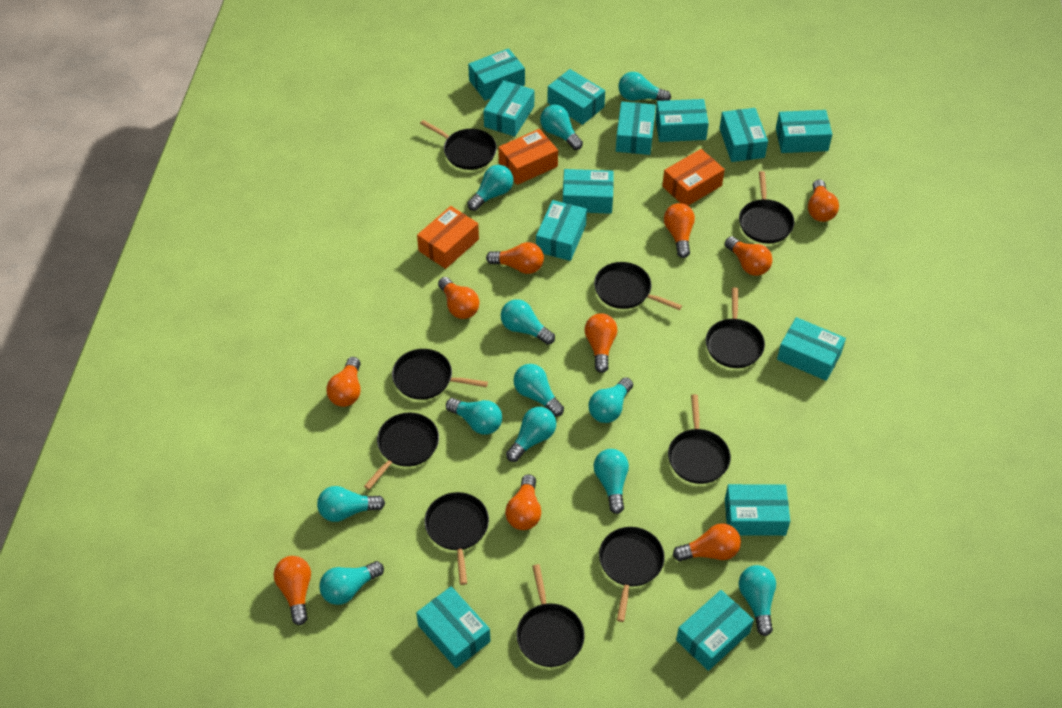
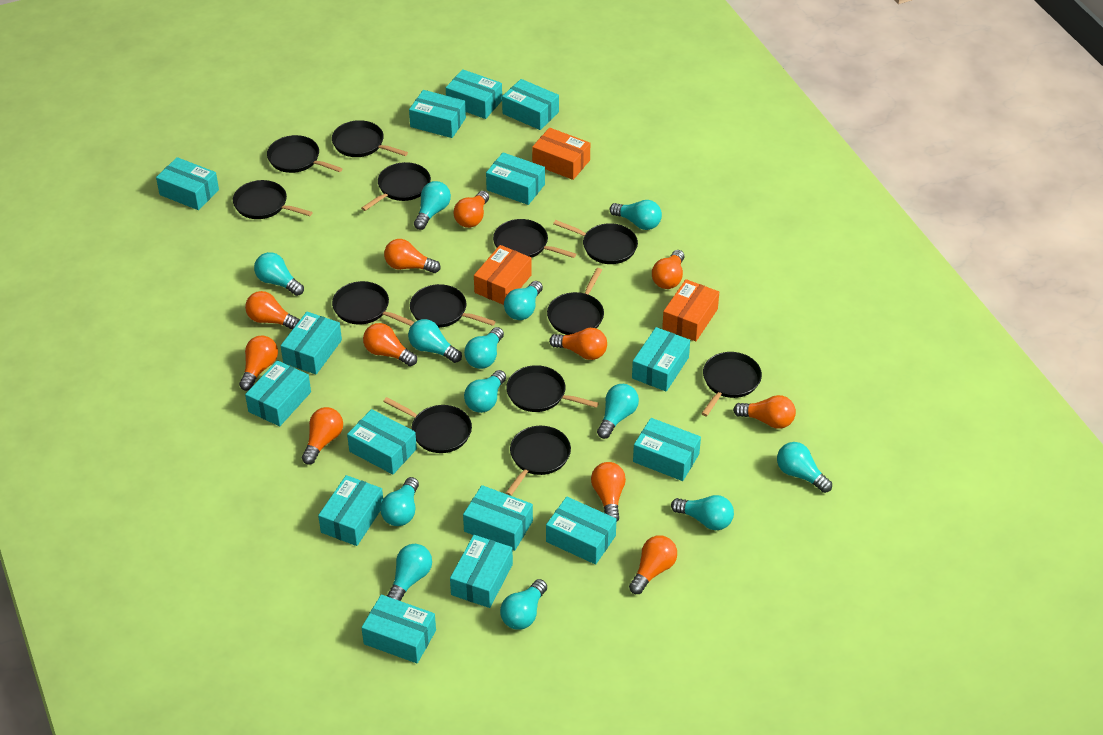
black pan: [364,413,439,490] [392,349,488,400] [420,120,497,170] [424,492,489,585] [517,564,585,667] [594,262,682,310] [599,527,665,622] [668,394,731,484] [706,287,765,368] [739,171,795,244] = 10 -> [233,180,313,219] [267,135,343,173] [332,120,408,157] [332,281,414,326] [361,162,431,211] [383,397,472,453] [410,284,496,328] [493,219,576,258] [505,426,571,496] [506,365,599,412] [547,268,604,335] [553,220,638,264] [701,352,762,417] = 13
orange light bulb: [274,556,311,625] [326,357,361,407] [438,277,480,319] [486,242,544,274] [505,474,541,530] [585,313,617,373] [664,203,695,258] [673,523,741,561] [725,236,773,276] [808,179,839,222] = 10 -> [239,335,278,391] [245,291,300,330] [302,407,343,465] [363,323,417,366] [384,239,441,273] [453,191,489,228] [549,328,607,360] [591,462,626,522] [629,535,677,594] [652,250,684,289] [733,395,796,429] = 11
turquoise box: [416,586,491,668] [468,48,525,101] [483,80,534,137] [536,200,587,261] [547,69,605,125] [563,169,614,214] [616,102,656,155] [655,99,709,142] [676,590,754,671] [719,108,768,162] [725,484,790,536] [776,110,832,153] [777,317,846,381] = 13 -> [156,157,219,210] [245,360,311,426] [281,312,342,374] [318,475,383,546] [347,409,417,474] [361,595,436,663] [409,90,466,138] [446,69,502,119] [450,535,513,608] [463,485,533,551] [486,152,545,205] [502,79,559,130] [546,497,617,565] [632,327,690,391] [633,418,701,481] = 15
turquoise light bulb: [317,486,385,522] [319,561,384,605] [446,398,502,435] [467,165,513,211] [501,299,555,345] [506,407,556,462] [513,364,564,417] [540,105,583,150] [588,377,633,423] [594,449,629,514] [618,72,671,101] [739,565,776,636] = 12 -> [254,252,304,296] [380,477,419,526] [387,544,432,601] [408,319,462,363] [414,181,451,230] [464,327,504,369] [464,370,506,413] [500,579,547,630] [504,281,543,320] [597,384,639,439] [609,200,662,230] [671,495,734,530] [777,442,832,493] = 13

